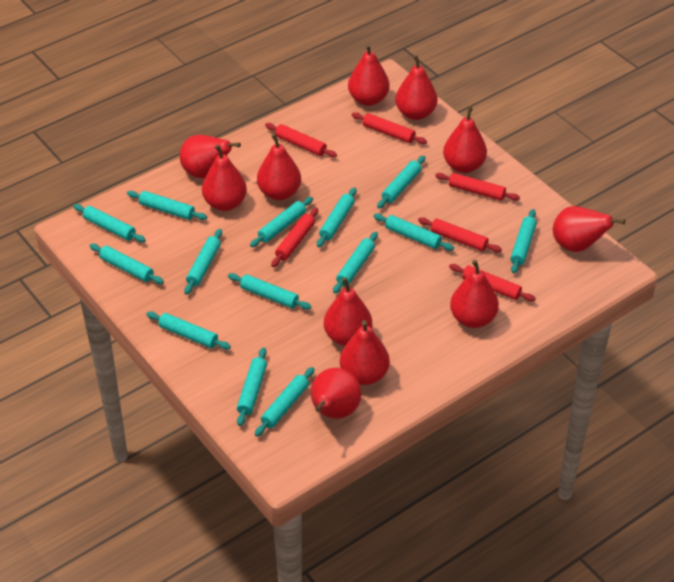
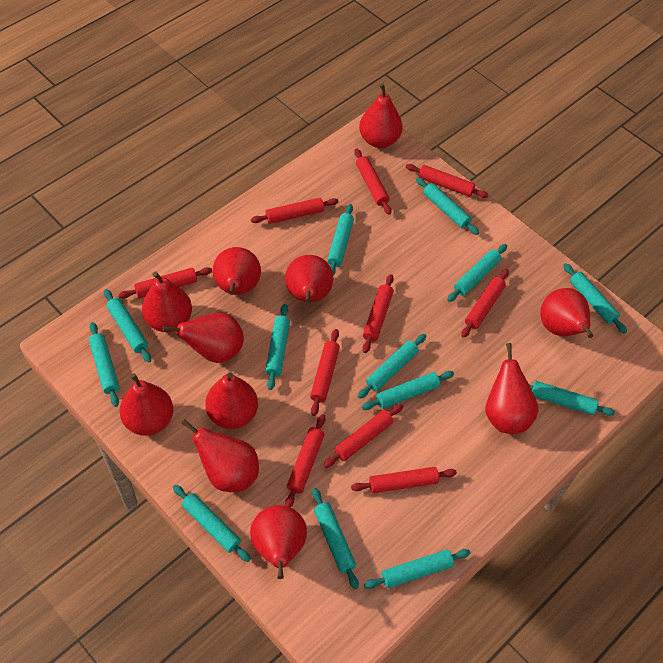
red rolling pin: [265,123,337,158] [271,208,318,267] [352,112,427,144] [418,217,502,253] [435,173,520,201] [449,264,536,302] = 6 -> [118,267,212,299] [251,198,339,224] [285,414,325,507] [310,329,340,416] [323,404,403,468] [351,467,457,493] [354,148,391,215] [363,274,394,353] [406,164,489,198] [461,269,509,338] = 10
turquoise rolling pin: [73,204,145,242] [90,244,164,284] [127,191,207,220] [146,311,231,350] [184,229,222,295] [228,273,312,310] [237,347,267,426] [250,197,313,247] [255,367,314,437] [317,187,356,247] [333,232,378,293] [373,213,454,251] [377,156,425,208] [510,209,537,274] = 14 -> [89,322,119,407] [104,289,151,363] [173,485,251,562] [265,304,290,390] [312,488,359,589] [327,204,354,276] [358,334,426,399] [362,371,454,410] [364,549,470,589] [416,177,479,235] [447,244,507,302] [529,381,615,416] [563,263,627,334] = 13

